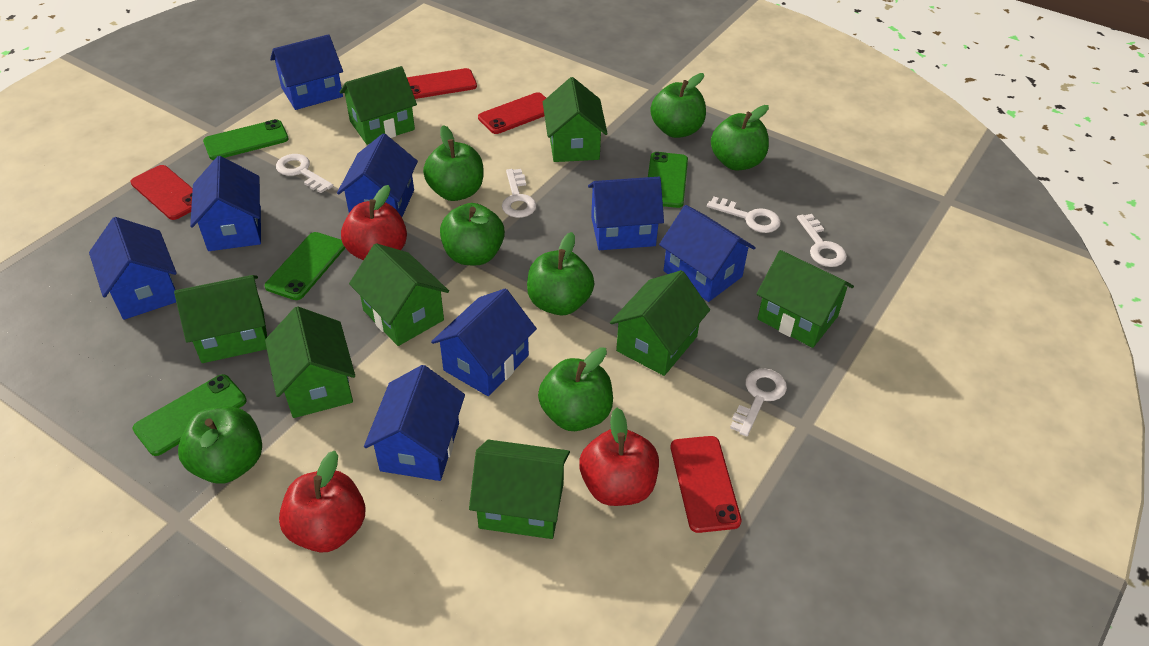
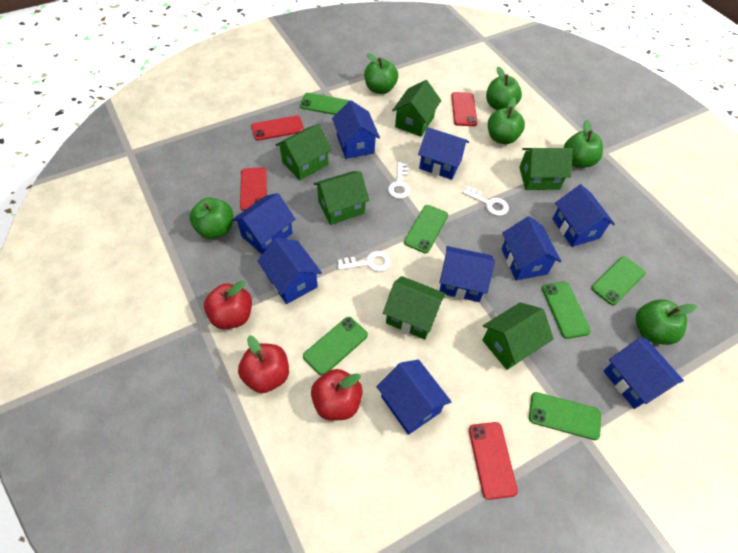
blue house: [89,217,177,320] [190,156,261,251] [270,34,343,110] [337,134,418,217] [364,365,465,481] [431,289,537,396] [588,177,664,250] [659,205,756,302] = 8 -> [232,193,295,254] [257,238,322,304] [332,100,380,159] [377,359,452,435] [418,127,469,180] [439,246,495,302] [501,216,561,280] [552,184,615,247] [604,338,684,409] = 9
green apple: [178,406,262,484] [423,125,483,201] [440,203,505,265] [527,232,594,315] [538,347,613,431] [650,73,706,138] [711,105,769,170] = 7 -> [190,197,233,239] [364,53,398,94] [486,67,522,110] [488,97,525,144] [564,120,603,168] [636,299,697,345] = 6
green house: [174,275,267,363] [265,306,355,418] [340,66,417,145] [349,243,449,346] [469,440,570,539] [543,77,608,162] [610,270,710,376] [757,250,854,348] = 8 -> [276,124,332,180] [313,171,369,225] [383,276,446,339] [392,80,441,137] [482,302,553,370] [519,148,573,190] = 6
green phone: [133,374,247,456] [203,119,289,160] [265,232,345,300] [648,152,688,208] = 4 -> [300,93,349,115] [303,317,368,376] [404,205,448,253] [529,392,601,440] [542,281,591,339] [591,256,646,305] = 6
white key: [276,154,333,193] [502,169,537,218] [707,197,781,233] [730,368,787,437] [797,214,847,267] = 5 -> [338,251,391,272] [388,162,410,199] [462,186,509,216] = 3

